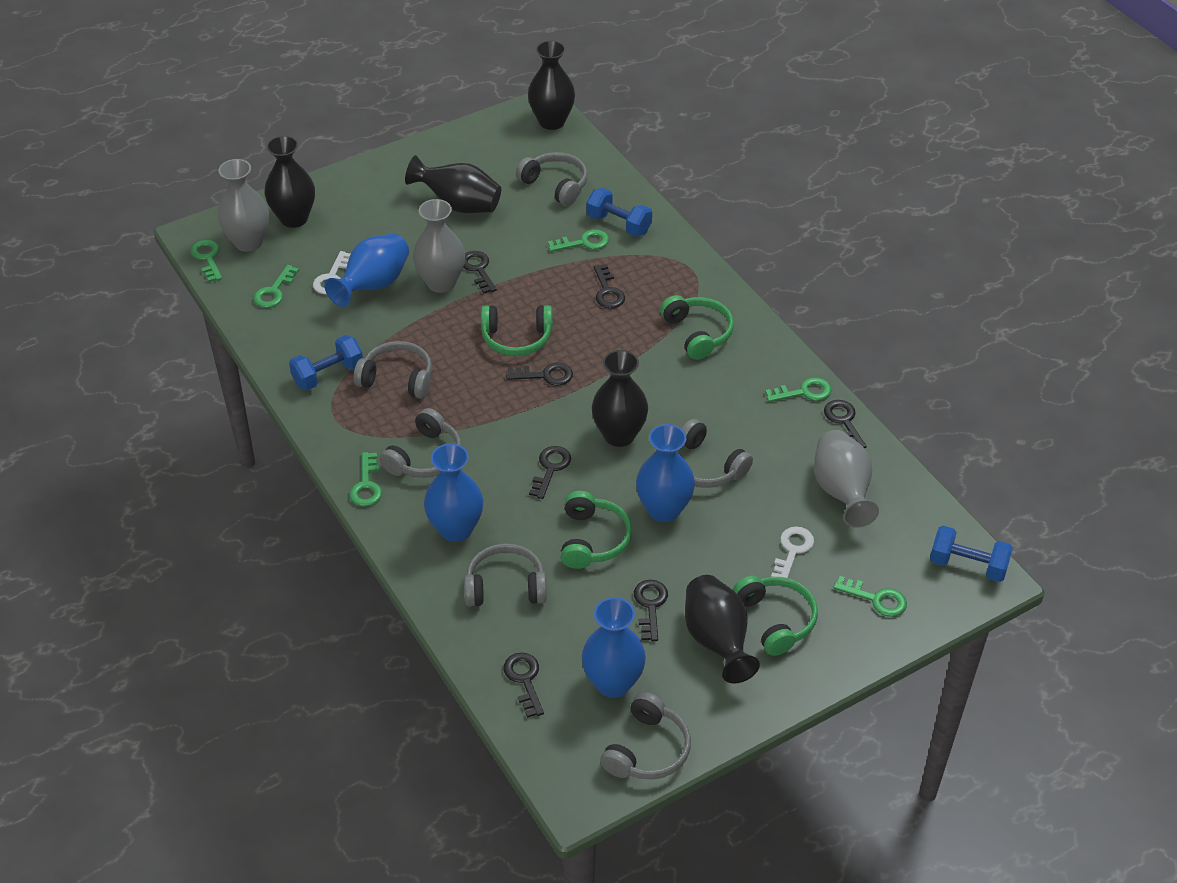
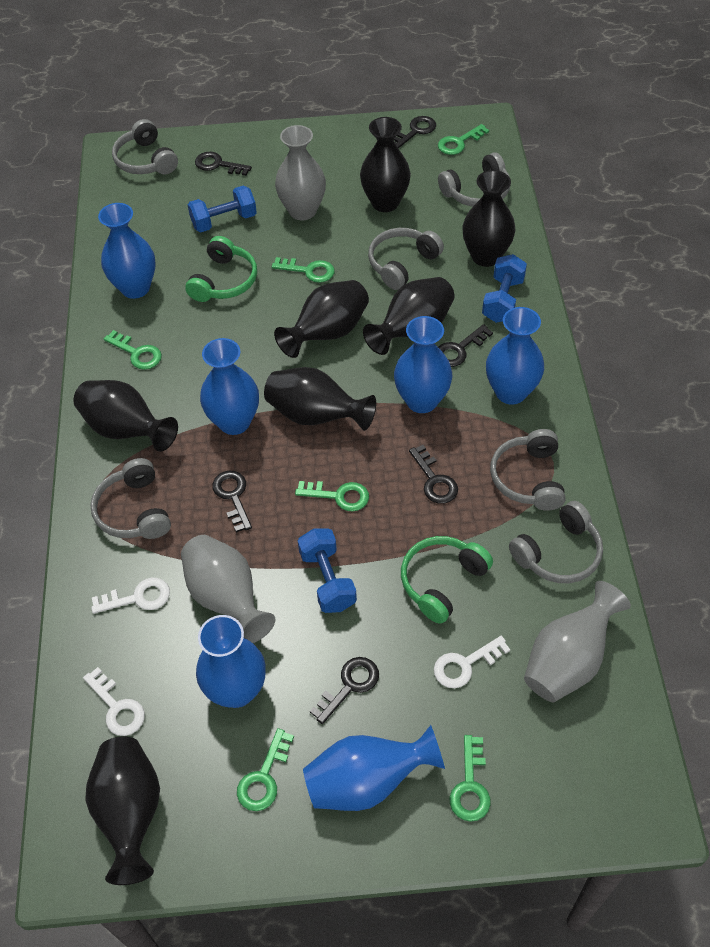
black key: [463,251,497,294] [503,652,544,718] [506,363,573,386] [529,446,571,499] [594,264,625,309] [634,580,668,641] [824,400,867,448] = 7 -> [195,152,252,176] [212,471,252,533] [310,657,379,724] [394,116,436,148] [409,445,458,504] [438,324,493,367] = 6
black vase: [264,136,315,228] [405,155,501,213] [528,40,575,130] [592,350,648,447] [685,575,760,684] = 5 -> [74,380,178,452] [86,737,160,885] [264,367,376,431] [274,280,369,358] [360,117,411,212] [363,277,455,355] [462,170,515,267] = 7
blue vase: [325,234,409,307] [424,444,483,542] [582,597,646,698] [636,424,695,522] = 4 -> [98,203,156,299] [196,615,266,708] [200,338,259,435] [303,725,445,811] [394,316,453,413] [486,307,544,405] = 6
green headphones: [481,305,552,356] [561,491,632,569] [660,295,734,360] [733,576,818,656] = 4 -> [185,236,257,302] [401,536,493,624] = 2
white key: [313,251,351,294] [771,526,814,578] = 2 -> [83,667,145,736] [91,578,170,614] [434,636,510,688] = 3

